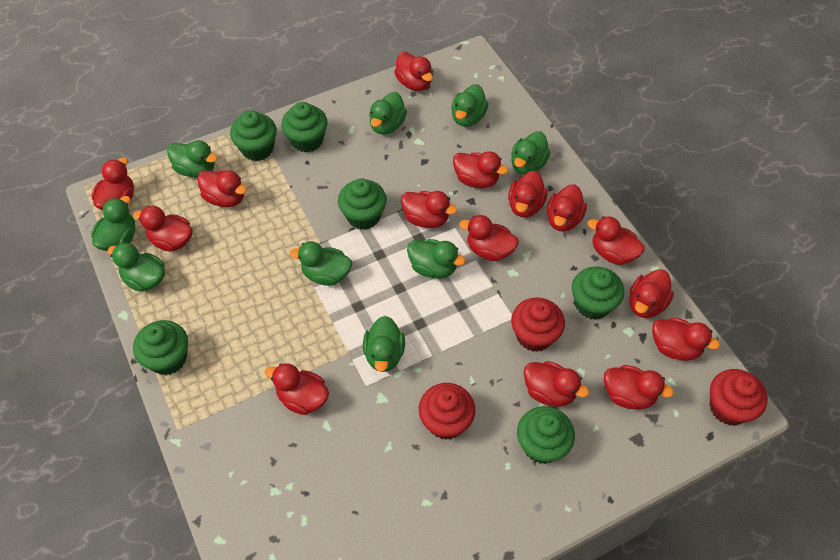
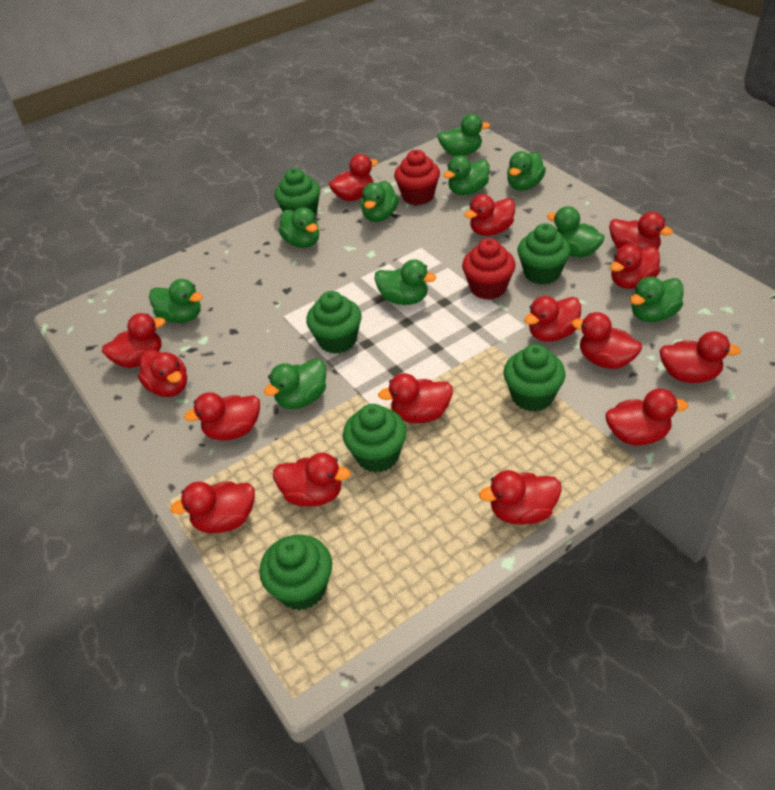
green duck: [91,196,136,251] [107,243,165,292] [167,140,218,178] [289,241,352,286] [363,316,405,372] [369,92,407,135] [407,239,466,278] [451,84,489,127] [511,131,551,175] = 9 -> [149,279,203,323] [264,358,326,409] [278,207,319,248] [361,181,399,222] [374,259,436,305] [437,114,490,156] [443,156,490,195] [507,151,546,190] [547,206,605,257] [630,277,683,322] = 10
red cupcake: [419,383,475,440] [511,298,565,352] [710,369,768,425] = 3 -> [394,150,440,205] [462,238,516,300] = 2

